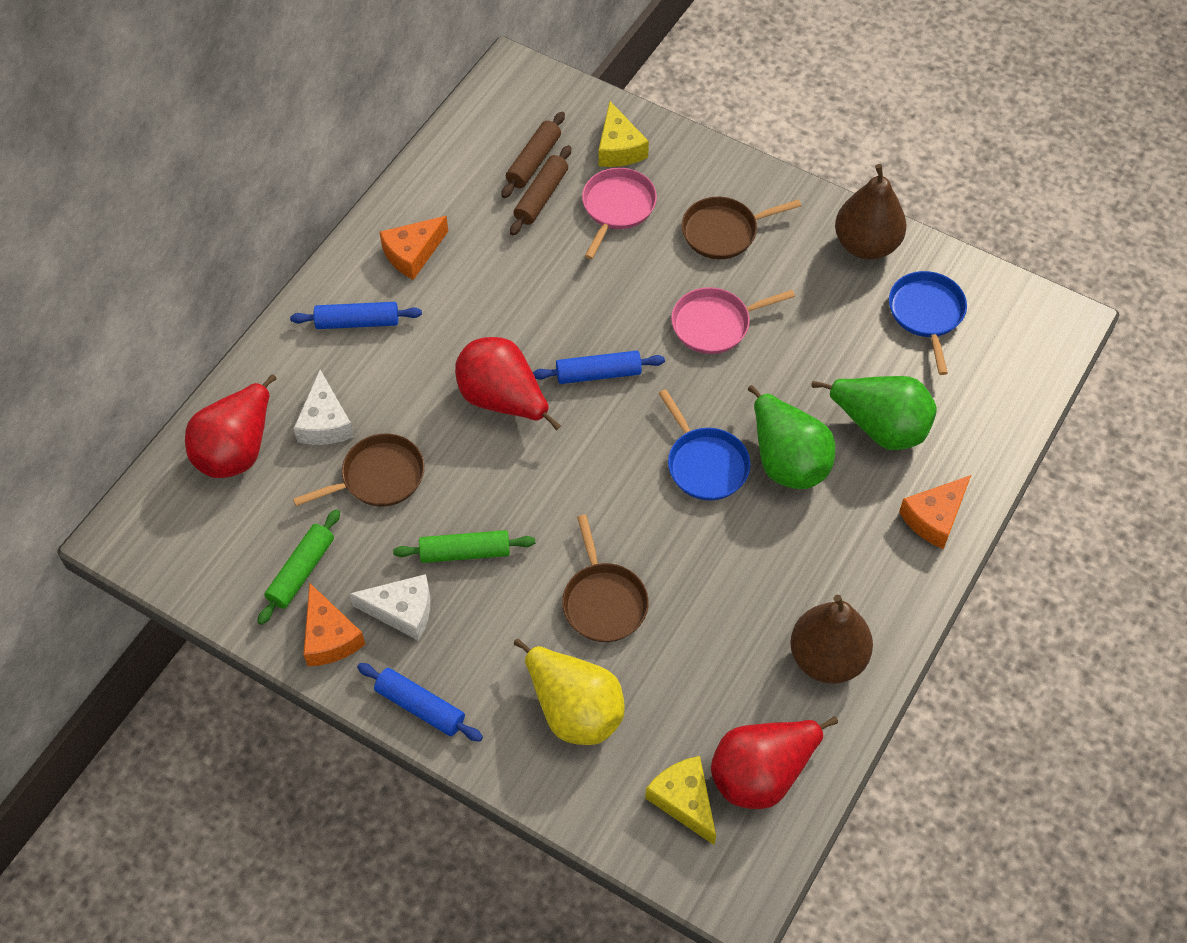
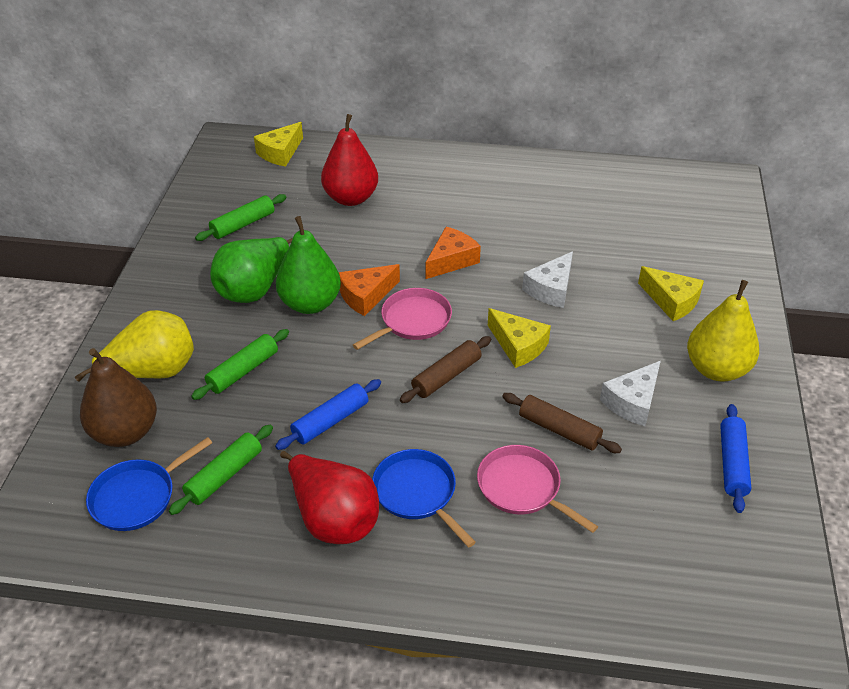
blue rolling pin: [290,302,422,329] [357,663,483,742] [533,351,665,384] = 3 -> [275,379,381,450] [720,404,751,513] = 2
brown pan: [293,434,424,507] [562,515,649,642] [681,197,801,259] = 3 -> none = 0
brown pear: [790,595,873,684] [835,164,907,260] = 2 -> [80,348,157,447] = 1
green rolling pin: [257,509,340,625] [393,530,535,563] = 2 -> [169,425,273,515] [191,329,289,400] [195,194,286,241] = 3
orange cheese: [303,583,365,666] [379,216,448,280] [899,475,971,549] = 3 -> [338,264,400,316] [426,227,481,279] = 2
red pear: [185,374,276,478] [455,337,561,431] [711,717,838,809] = 3 -> [280,451,379,544] [321,114,378,206] = 2
yellow cheese: [598,101,649,167] [645,756,716,845] = 2 -> [254,122,303,167] [488,308,551,368] [638,266,704,321] = 3
yellow pear: [514,639,625,745] = 1 -> [75,310,194,382] [687,280,759,382] = 2

